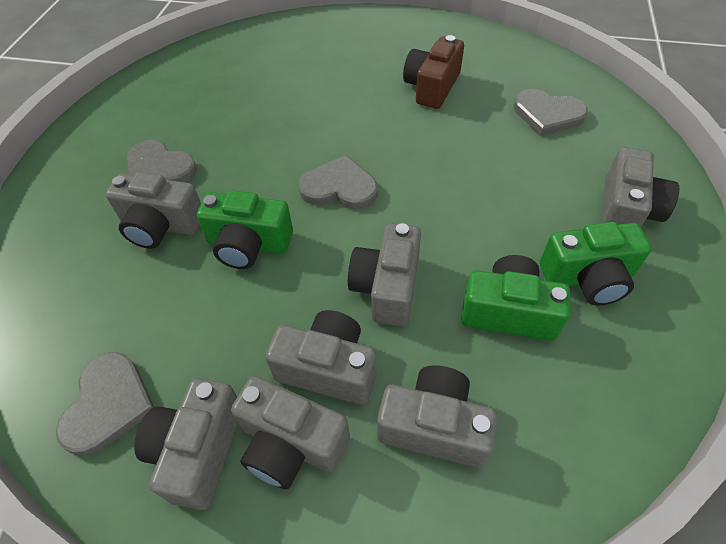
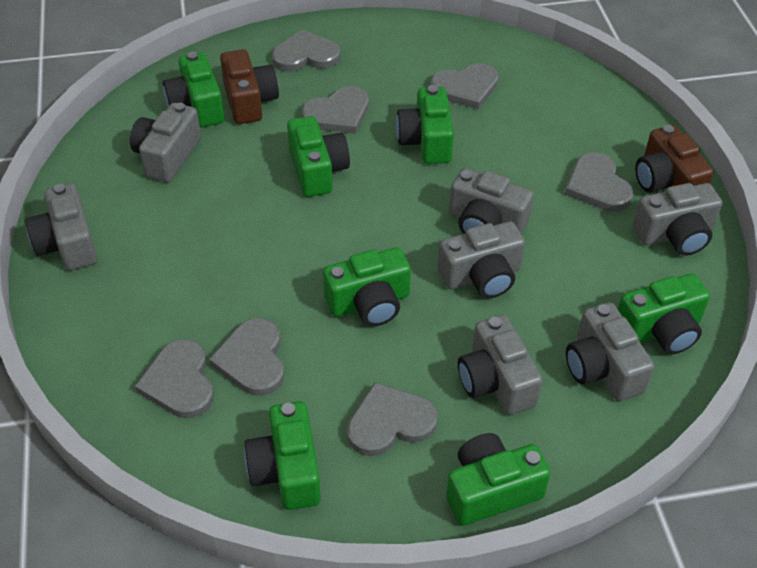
brown camera: [403,35,464,109] = 1 -> [220,49,279,124] [635,125,714,193] = 2
green camera: [197,190,293,269] [461,255,570,341] [540,222,652,306] = 3 -> [163,52,224,127] [244,401,321,510] [287,116,350,197] [323,247,411,326] [396,85,454,164] [446,433,551,526] [618,273,710,354] = 7
grey heart: [56,352,154,456] [127,140,197,183] [299,155,378,209] [514,89,588,136] = 4 -> [135,339,214,418] [209,318,285,396] [272,29,341,72] [301,86,369,134] [347,382,438,456] [430,63,499,109] [564,152,634,212] = 7

